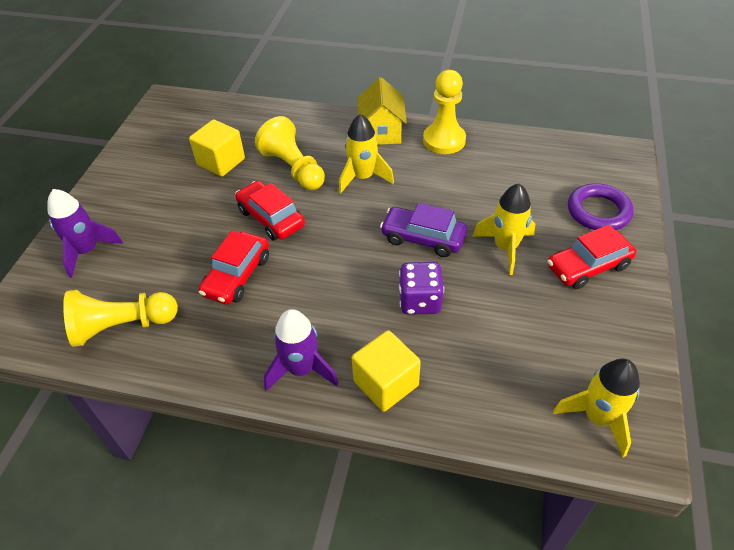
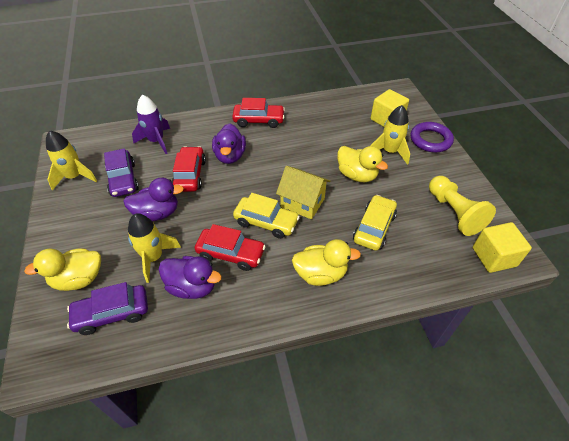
purple car: [380,203,467,257] = 1 -> [67,282,148,335] [104,148,139,197] = 2
purple dice: [399,262,444,315] = 1 -> none = 0
purple duck: none = 0 -> [123,178,184,221] [159,256,222,299] [212,123,246,164] = 3
purple rocket: [47,189,123,278] [264,309,338,391] = 2 -> [132,95,170,154] = 1
yellow car: none = 0 -> [233,193,300,239] [353,195,397,251] = 2
yellow duck: none = 0 -> [24,248,101,291] [292,239,361,286] [338,146,388,182] = 3
yellow pawn: [63,290,178,347] [255,116,325,190] [423,70,466,154] = 3 -> [429,176,496,236] = 1

